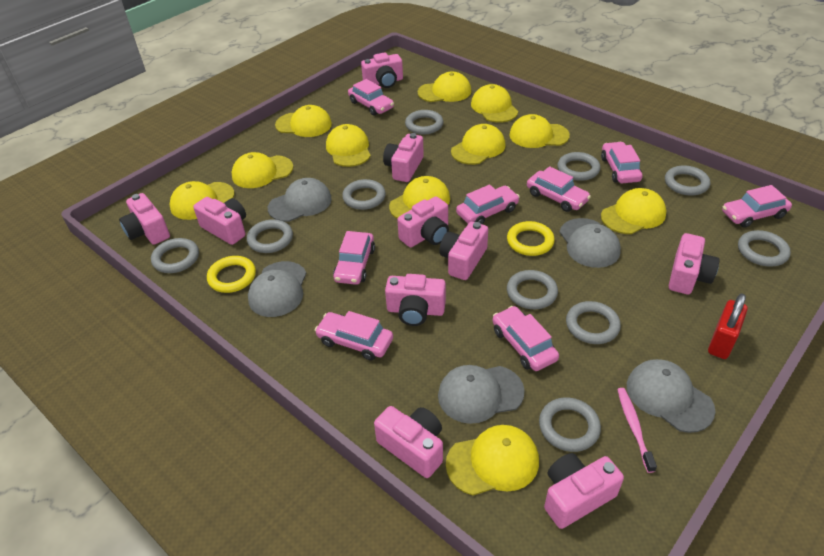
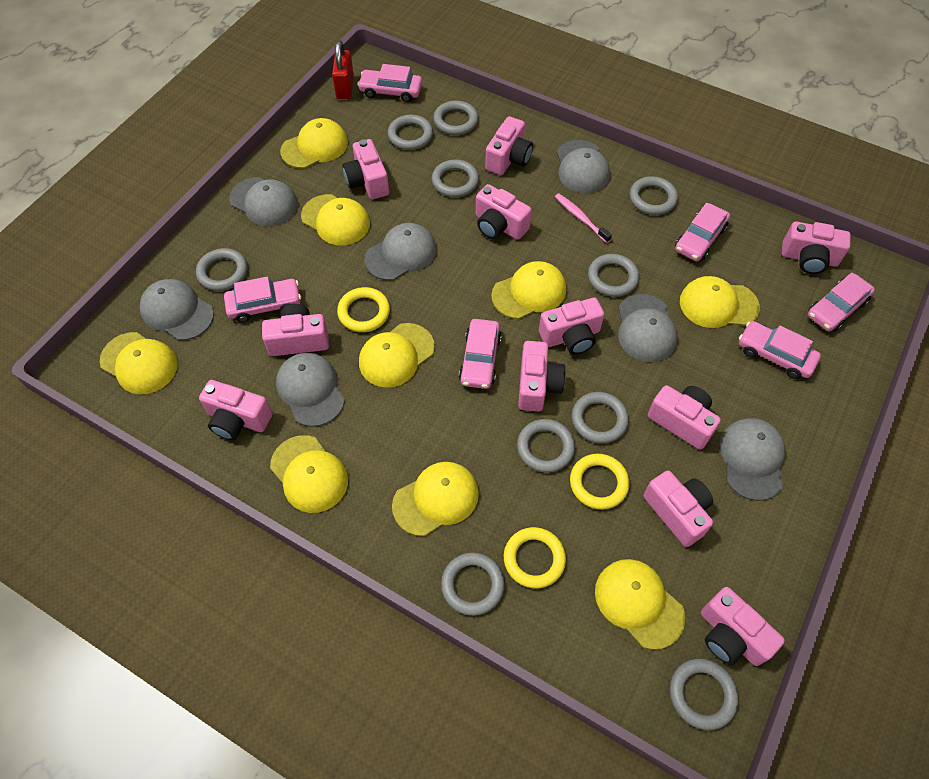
grey cap: [248,261,307,317] [268,178,332,222] [438,365,525,424] [559,218,621,268] [627,359,715,433] = 5 -> [140,279,214,340] [229,177,298,226] [276,353,345,427] [364,223,437,280] [557,140,610,193] [618,294,678,362] [720,418,786,501] = 7
pink camera: [119,193,170,245] [193,197,246,245] [361,53,403,88] [374,406,443,478] [383,133,424,182] [385,274,446,326] [397,197,449,247] [439,222,488,280] [544,453,624,529] [669,233,719,295] = 10 -> [199,380,272,440] [262,304,329,356] [342,139,389,199] [476,184,532,240] [485,116,533,175] [518,341,566,411] [539,298,604,354] [643,471,713,547] [648,385,721,450] [701,587,785,666] [782,222,851,274] = 11
pink car: [315,311,393,361] [333,231,375,285] [348,79,394,116] [456,185,520,224] [493,306,559,371] [527,166,591,212] [601,142,642,183] [722,185,792,228] = 8 -> [224,276,301,322] [357,64,422,102] [459,319,502,389] [675,203,730,261] [739,321,821,379] [808,272,875,332] = 6
yellow cap: [170,181,234,220] [232,152,293,188] [275,105,332,137] [326,124,371,167] [389,176,450,219] [418,72,471,102] [446,425,539,495] [451,124,506,165] [471,84,518,123] [509,114,570,148] [601,188,666,234] = 11 -> [100,332,178,394] [270,435,348,513] [280,118,348,169] [301,194,370,246] [359,323,435,388] [392,462,479,536] [491,261,566,319] [595,559,685,650] [680,276,760,328] = 9
yellow ring: [207,256,256,293] [507,221,555,256] = 2 -> [337,287,390,332] [504,527,566,588] [570,454,630,510] = 3

